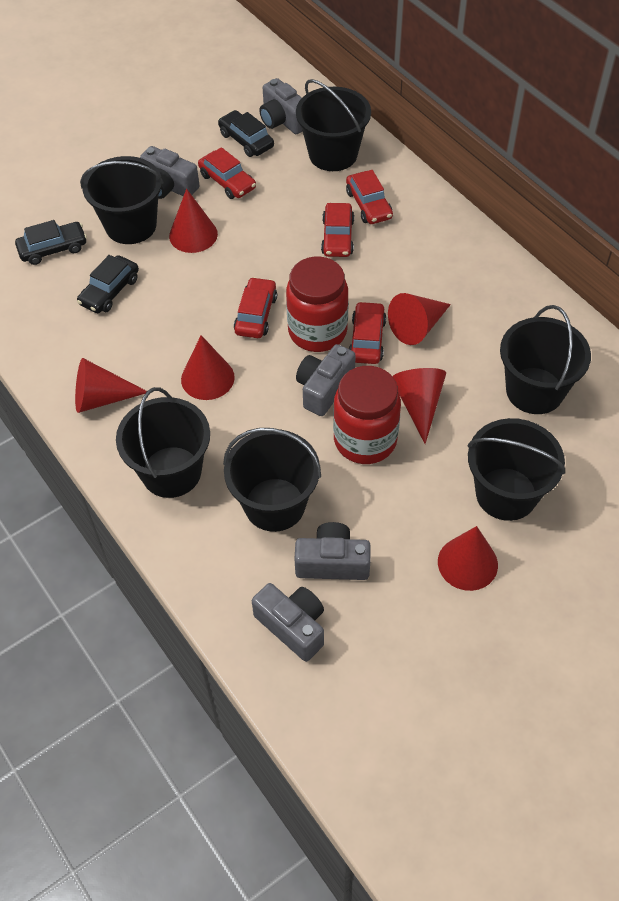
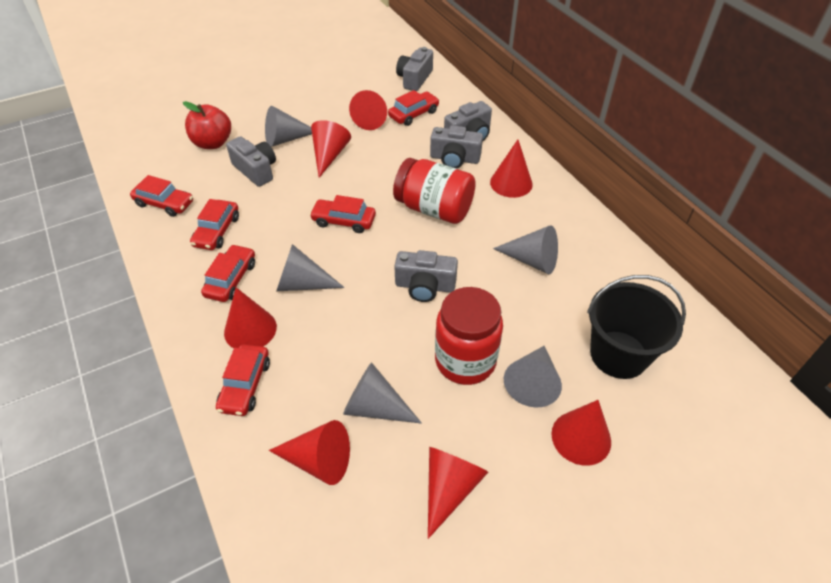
black bucket: [80,156,163,244] [116,387,210,498] [223,428,321,532] [296,79,371,171] [467,418,565,521] [500,305,591,414] = 6 -> [587,275,686,379] = 1
black car: [15,220,87,265] [77,255,139,313] [218,110,274,157] = 3 -> none = 0
grey cone: none = 0 -> [265,106,312,147] [276,244,345,291] [343,362,422,424] [493,225,558,274] [504,346,562,408] = 5
red apple: none = 0 -> [183,101,231,149] = 1
red car: [198,147,256,199] [234,277,277,338] [321,203,354,257] [346,170,393,224] [349,301,387,364] = 5 -> [130,175,193,217] [190,199,239,250] [201,244,255,302] [216,344,270,416] [310,195,376,233] [388,90,439,126] = 6
red cone: [75,358,147,413] [169,189,218,253] [181,335,235,400] [388,293,451,345] [392,368,446,444] [438,526,498,591] = 6 -> [224,288,277,348] [269,420,350,485] [311,120,351,178] [349,90,387,130] [428,447,488,539] [490,140,533,198] [551,400,611,466] = 7

